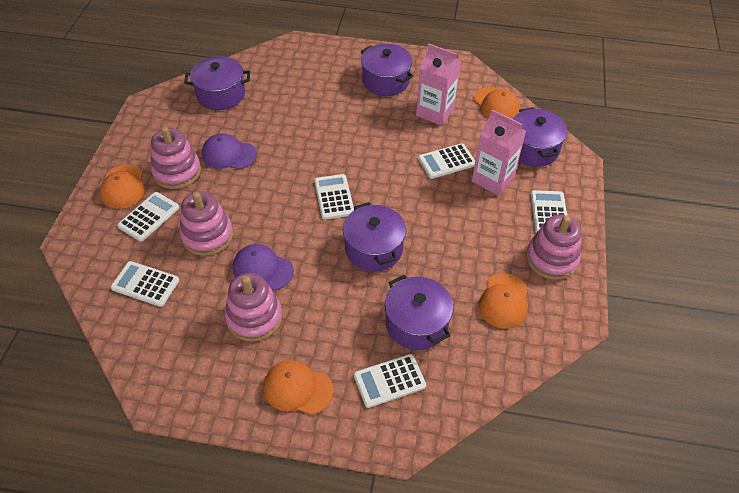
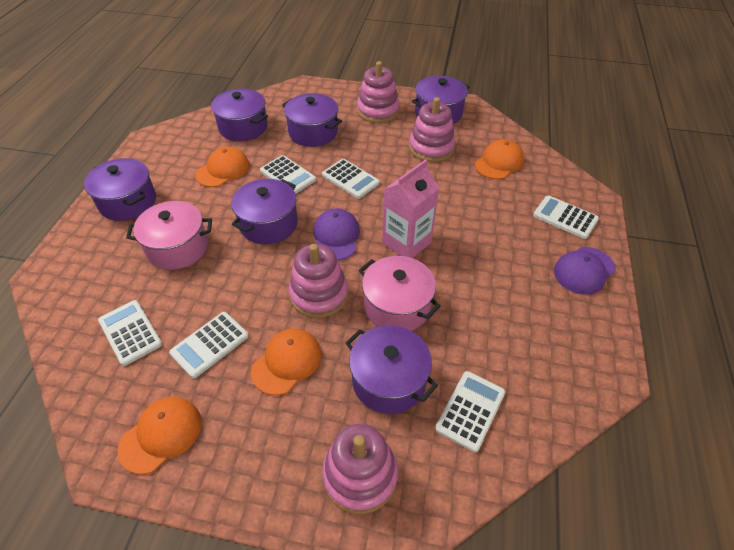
pink carton: [416,43,461,126] [472,109,526,196] = 2 -> [382,159,439,258] = 1
pink pot: none = 0 -> [126,201,212,270] [359,256,441,331] = 2
purple pot: [184,56,250,110] [343,202,406,272] [361,44,413,96] [385,275,454,350] [513,108,567,167] = 5 -> [84,158,156,221] [211,89,268,141] [231,179,298,244] [282,93,342,147] [346,325,438,414] [412,76,469,124] = 6

